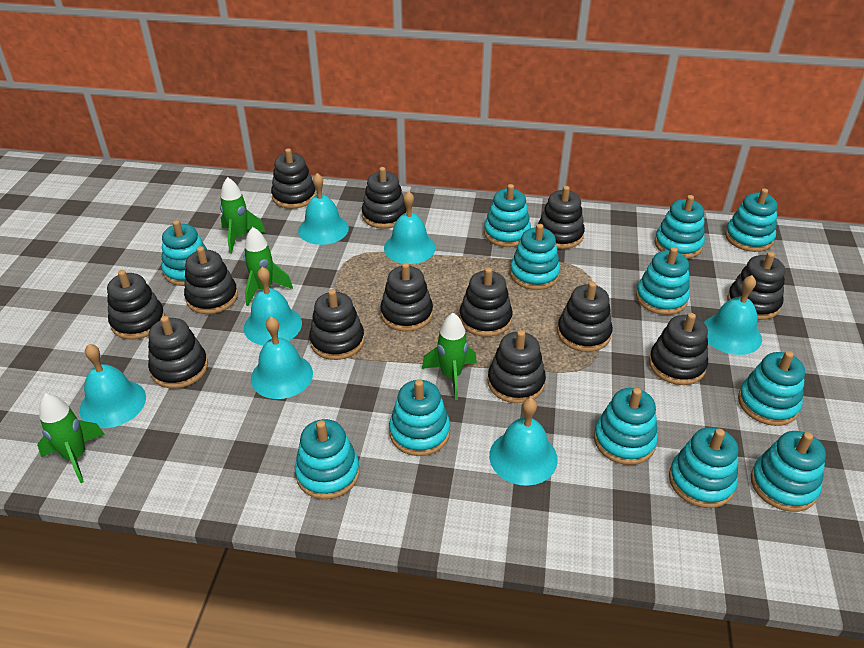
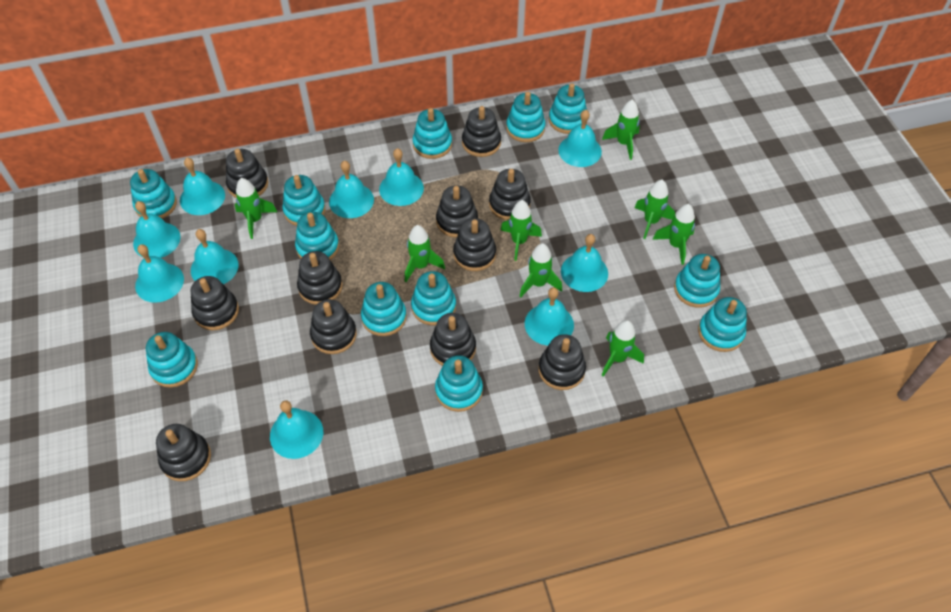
black stacking toy: [107,270,165,340] [148,316,208,389] [184,246,238,314] [271,148,316,209] [309,289,365,360] [362,167,407,229] [380,262,433,331] [459,267,513,337] [488,330,546,404] [538,186,585,249] [557,282,613,352] [649,313,708,385] [727,252,785,320] = 13 -> [156,424,211,481] [191,276,239,330] [226,149,268,198] [297,251,342,305] [310,299,357,354] [430,313,476,366] [436,185,478,237] [453,218,496,271] [462,106,501,157] [489,169,531,220] [538,334,586,390] = 11
green rocket: [37,393,105,483] [220,177,266,254] [244,227,293,306] [422,313,477,400] = 4 -> [235,178,277,239] [405,225,445,282] [501,200,542,261] [519,243,562,298] [602,99,640,160] [602,320,644,377] [634,180,675,239] [652,204,695,265] = 8
turquoise bell: [80,344,146,428] [244,267,302,345] [251,317,313,399] [298,173,349,245] [384,191,436,264] [489,398,558,486] [704,275,762,355] = 7 -> [133,201,181,258] [135,244,184,303] [180,158,225,215] [191,229,238,284] [270,400,323,459] [329,161,374,218] [379,148,424,206] [525,287,574,346] [558,110,602,167] [561,234,608,292] = 10

